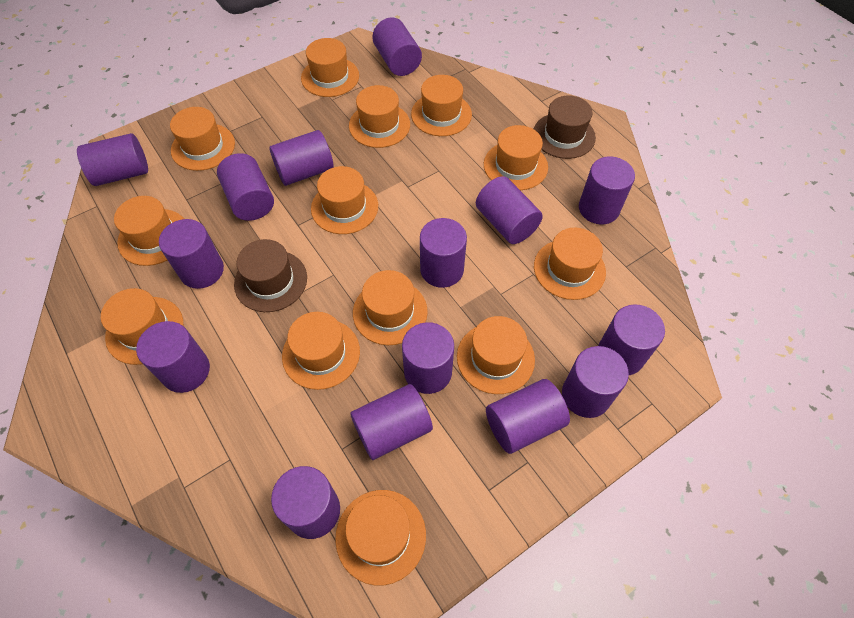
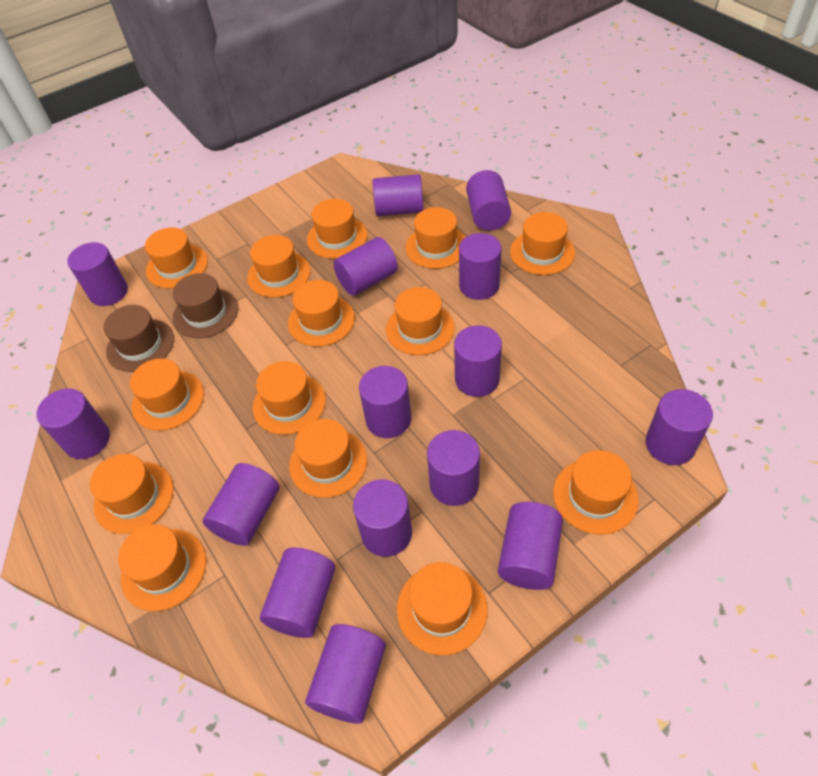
orange hat: [101,288,183,365] [114,196,184,266] [170,107,235,171] [282,312,360,390] [301,38,359,97] [311,166,378,234] [335,490,426,586] [349,85,410,148] [353,270,428,345] [411,75,472,136] [457,316,535,394] [484,125,548,190] [534,228,606,300] = 13 -> [90,454,174,534] [118,524,206,611] [130,358,204,431] [145,228,208,288] [247,235,310,298] [253,361,326,435] [288,280,355,347] [289,419,367,498] [307,199,368,259] [386,287,455,355] [397,562,487,655] [405,207,465,269] [510,212,575,275] [553,450,639,535] = 14

